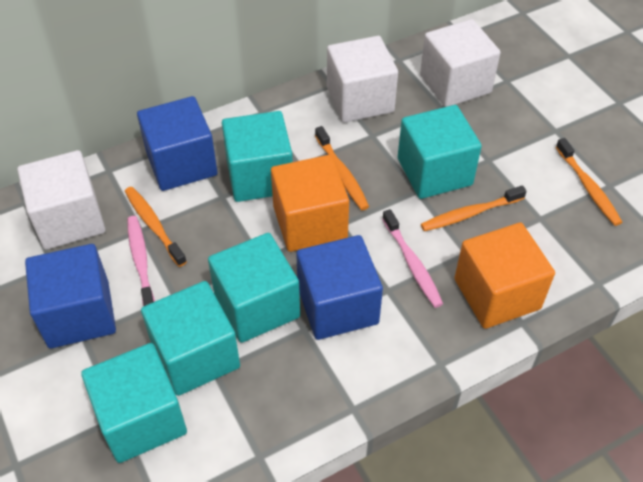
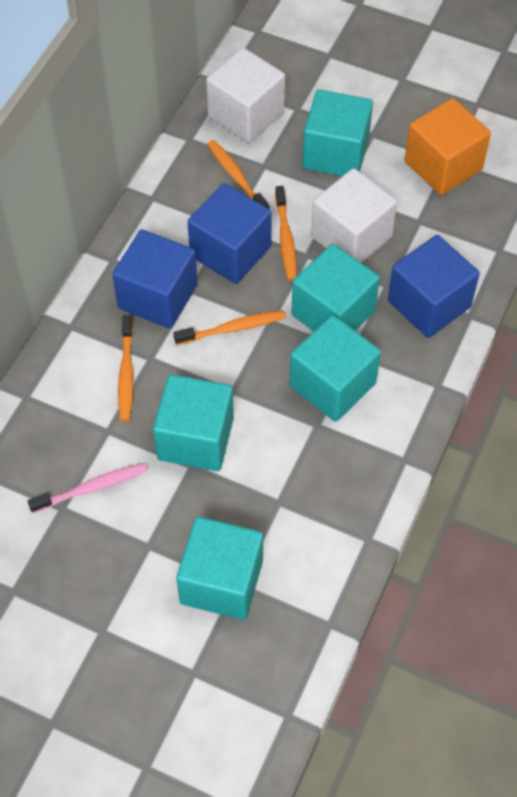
orange cube: [271,155,349,252] [454,223,555,329] = 2 -> [405,98,491,195] = 1
pink toothbrush: [127,216,155,306] [382,209,443,308] = 2 -> [27,462,148,513] = 1
white cube: [17,150,105,250] [327,36,398,122] [420,19,501,107] = 3 -> [206,48,285,143] [311,168,397,263] = 2

